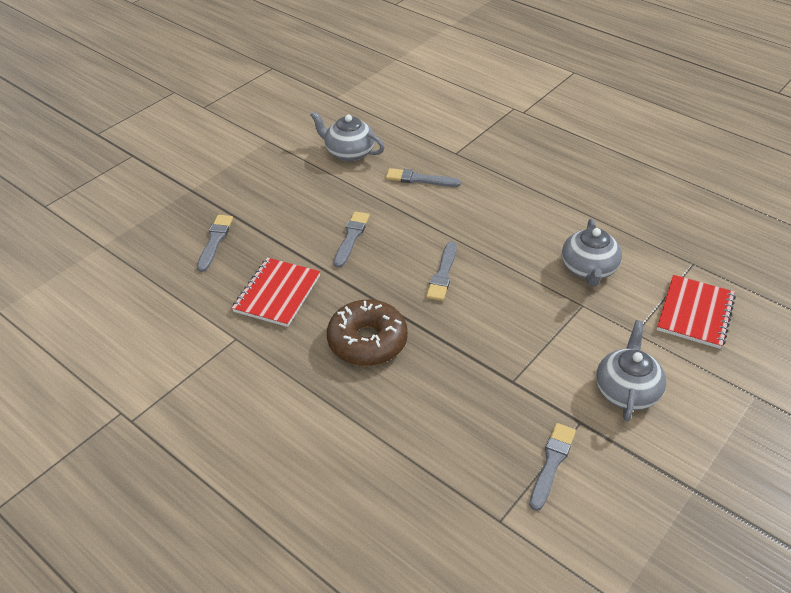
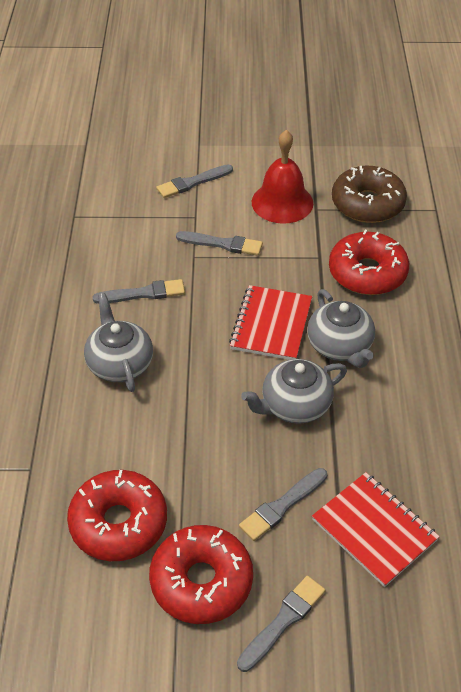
red bell: none = 0 -> [252,130,313,224] = 1
red donut: none = 0 -> [67,470,167,561] [149,525,253,624] [329,230,409,295] = 3

